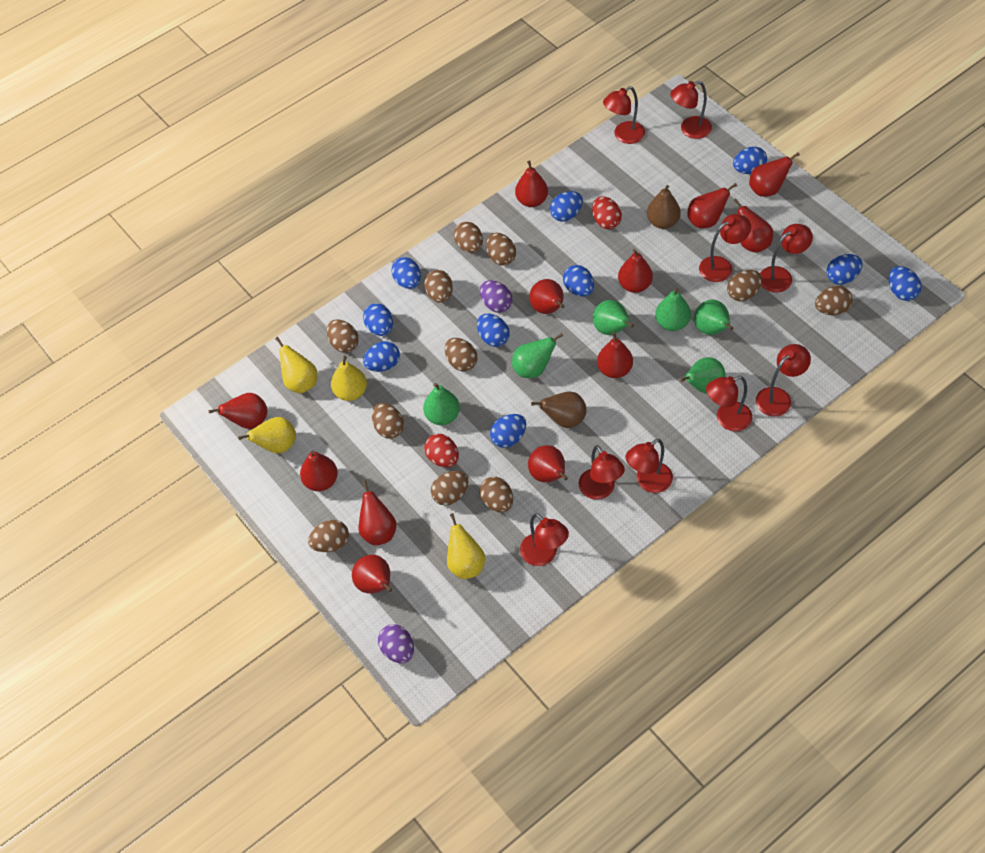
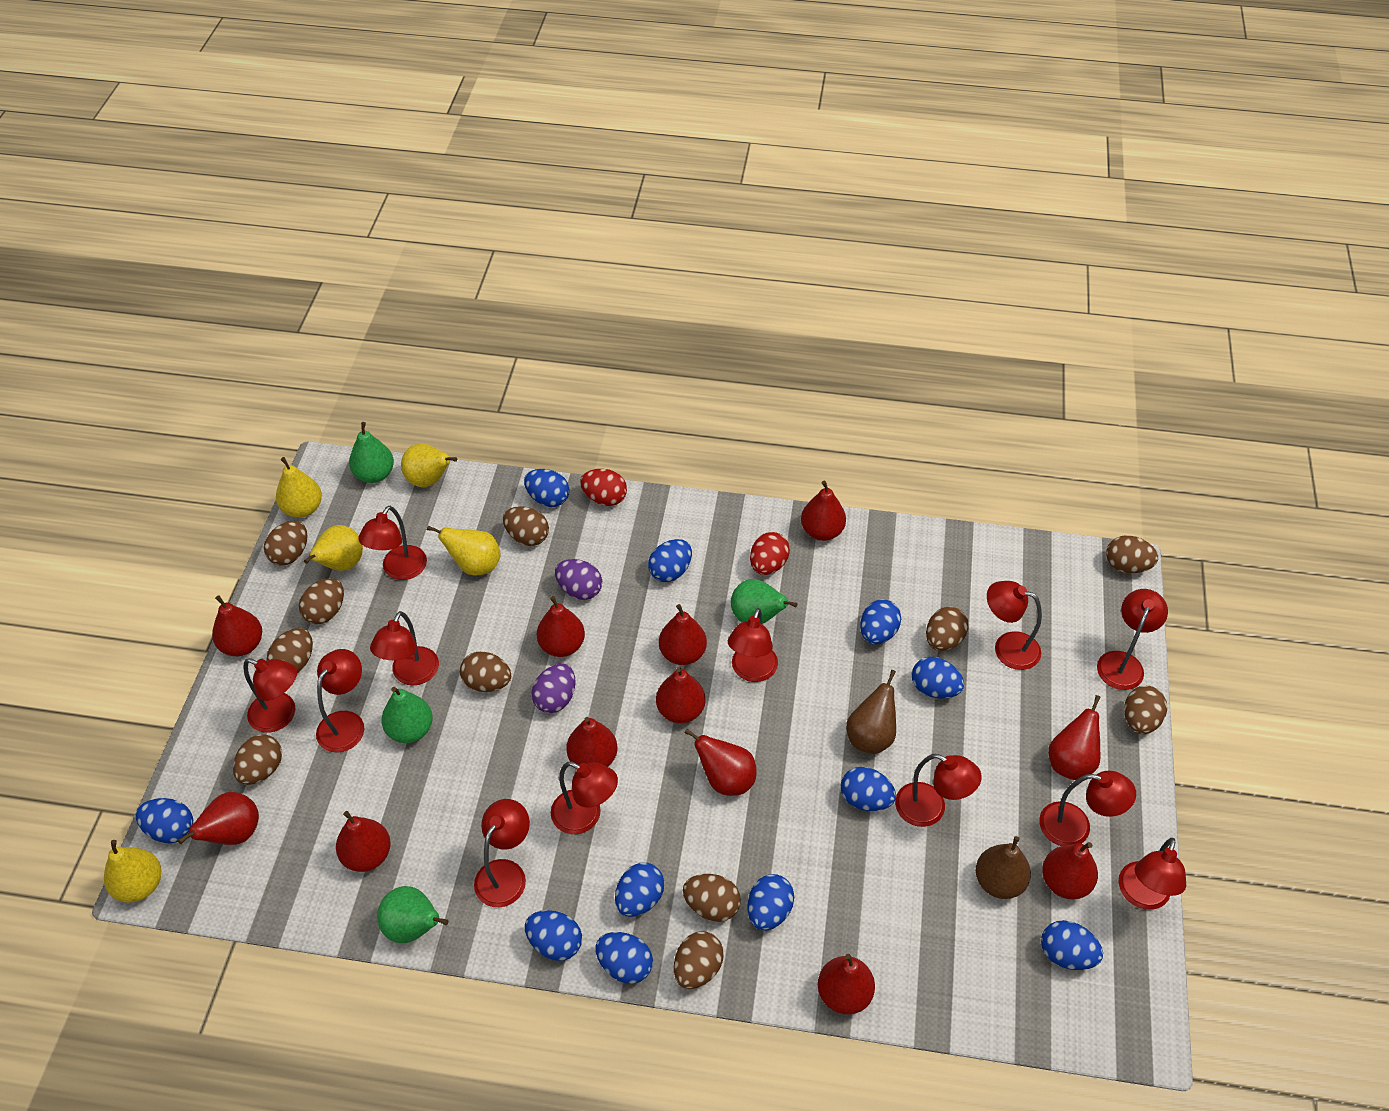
blue egg: [363,303,393,336] [363,341,400,372] [391,257,421,289] [477,314,510,347] [490,414,526,448] [550,191,583,222] [563,265,594,297] [733,147,767,174] [826,254,863,285] [889,266,921,301] = 10 -> [136,798,193,844] [524,469,569,507] [525,910,582,961] [596,932,653,984] [615,863,664,917] [648,539,692,582] [747,874,794,931] [841,767,896,811] [860,599,901,644] [912,657,964,699] [1041,920,1103,970] = 11
green pear: [423,383,460,425] [512,333,563,378] [593,300,634,335] [655,288,691,331] [680,357,726,394] [694,300,733,335] = 6 -> [349,422,394,483] [377,886,448,943] [381,687,433,743] [731,579,797,624] = 4
red lamp: [520,513,569,566] [579,445,625,500] [603,86,645,144] [626,438,673,493] [670,81,712,139] [699,214,751,282] [706,376,753,431] [756,344,811,416] [760,224,813,293] = 9 -> [243,658,297,733] [316,649,364,752] [358,506,427,580] [370,611,439,685] [474,799,530,907] [551,761,618,834] [728,608,778,682] [895,754,982,827] [987,581,1042,670] [1039,771,1136,846] [1097,589,1168,690] [1119,838,1186,910] = 12
yellow pear: [238,417,296,453] [275,337,317,393] [331,356,367,401] [447,513,485,579] = 4 -> [104,840,161,903] [276,457,322,518] [304,525,363,571] [401,443,457,487] [427,526,501,576] = 5

